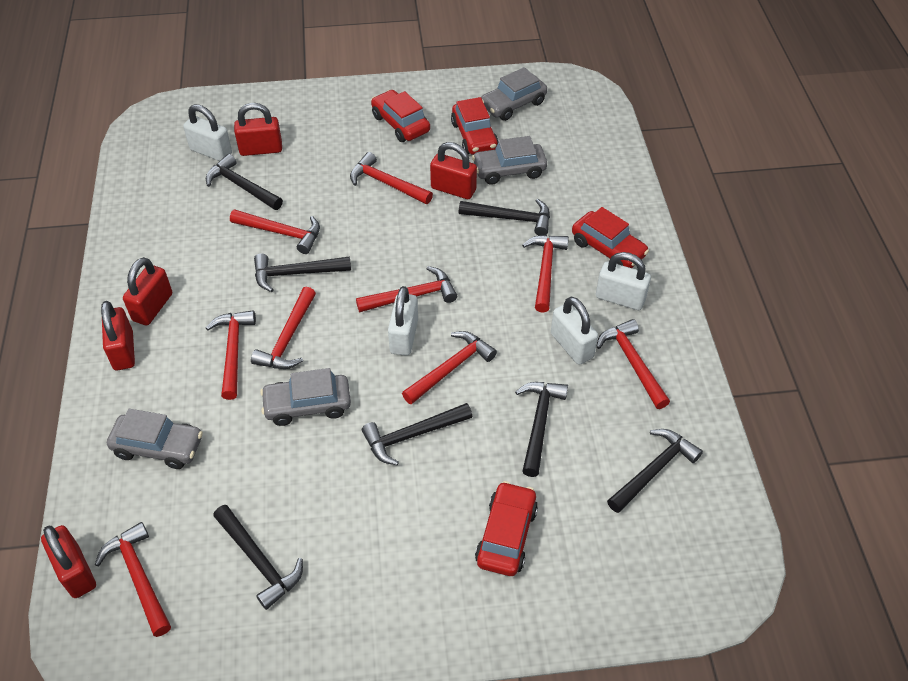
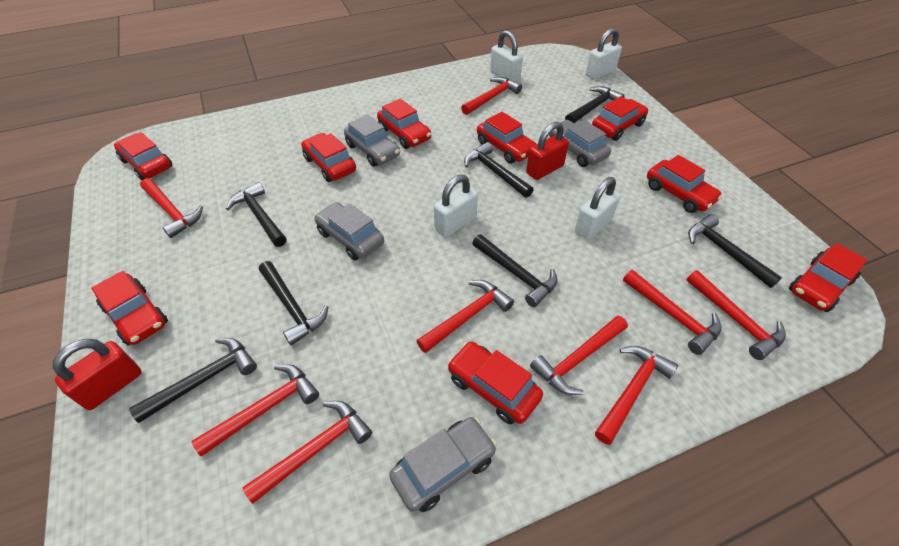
red car: [371,90,430,142] [451,97,499,155] [475,481,538,576] [572,207,649,268] = 4 -> [91,271,168,345] [114,132,173,180] [301,133,356,182] [377,99,431,149] [447,341,543,424] [477,112,536,163] [592,96,648,141] [647,155,723,213] [789,243,867,312] = 9
red padlock: [41,525,96,598] [101,301,135,370] [123,257,172,325] [234,103,282,156] [430,142,477,199] = 5 -> [53,339,142,410] [526,122,569,180] = 2

